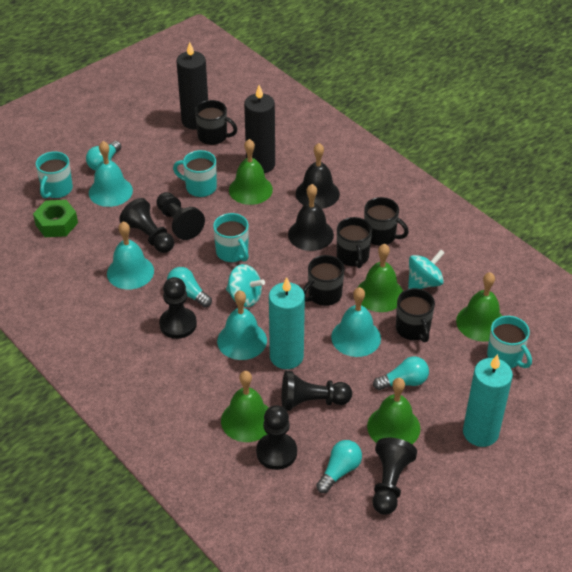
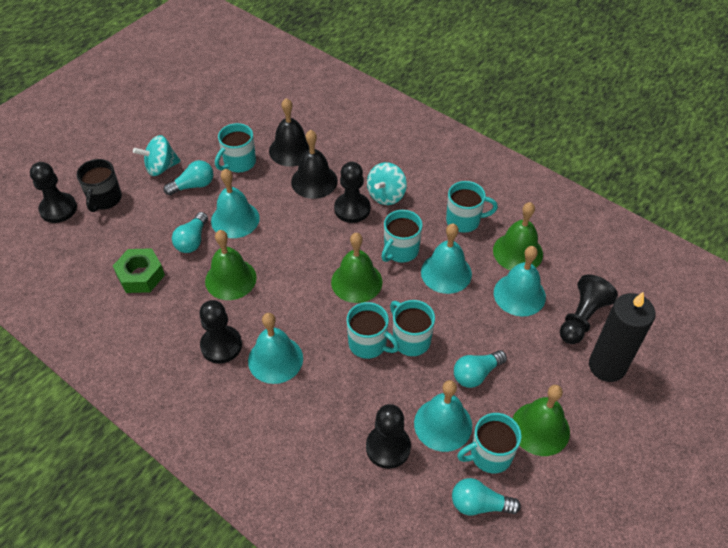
black candle: [176,42,208,130] [244,85,275,173] = 2 -> [589,292,656,382] = 1
black mug: [195,100,237,145] [303,255,344,306] [337,217,372,268] [364,197,409,246] [396,288,435,342] = 5 -> [77,159,122,212] = 1
black pawn: [119,198,174,253] [156,192,205,240] [159,277,197,339] [256,405,297,470] [282,371,352,411] [372,438,417,515] = 6 -> [30,162,77,223] [199,300,242,364] [334,162,370,223] [366,404,411,469] [560,274,618,344] = 5
green bell: [221,371,268,442] [229,139,273,205] [358,244,403,312] [367,378,421,444] [456,272,502,342] = 5 -> [205,230,257,300] [331,233,383,303] [493,202,543,270] [512,385,570,456] = 4
turquoise bell: [89,141,133,207] [107,221,154,290] [217,290,267,360] [331,287,381,357] = 4 -> [211,169,260,238] [248,313,303,384] [414,380,472,452] [421,223,472,294] [494,246,546,316] = 5
turquoise candle: [269,277,305,369] [463,354,513,447] = 2 -> none = 0
turquoise mug: [36,151,73,199] [173,150,217,197] [213,213,249,262] [487,316,532,368] = 4 -> [215,123,256,173] [347,302,399,359] [381,210,422,263] [390,300,435,356] [446,181,498,233] [457,413,522,473] = 6

